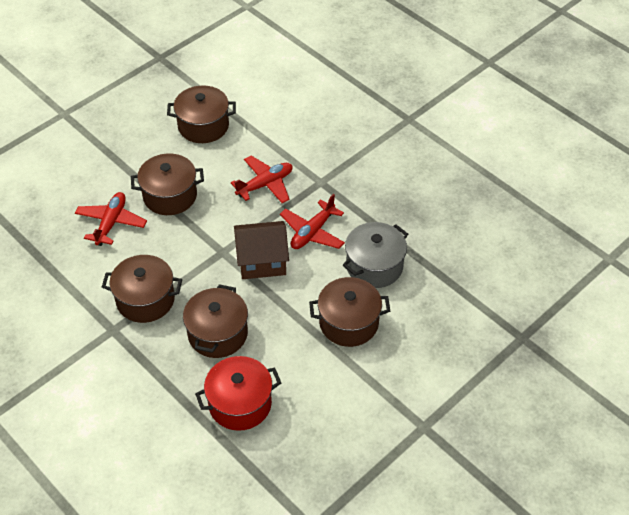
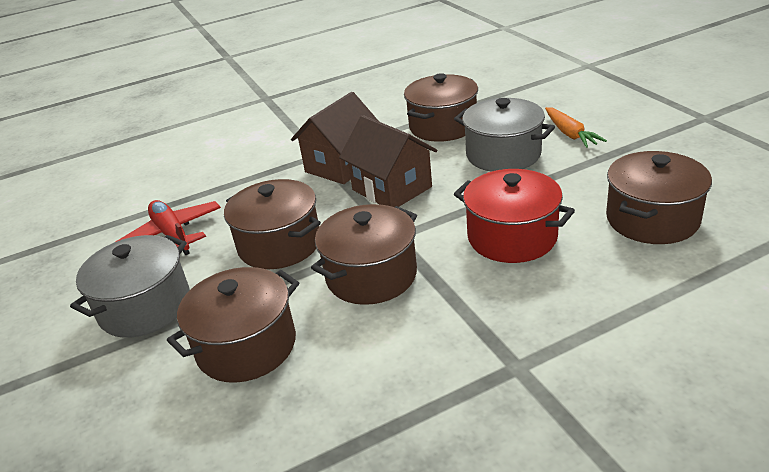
brown house: [234,221,289,279] = 1 -> [291,92,378,184] [339,115,437,207] = 2
grey pot: [343,222,408,288] = 1 -> [70,235,190,338] [454,98,555,172] = 2
orange carrot: none = 0 -> [545,107,607,148] = 1
red plane: [75,192,147,246] [231,156,292,203] [280,194,345,249] = 3 -> [115,200,221,255] = 1

